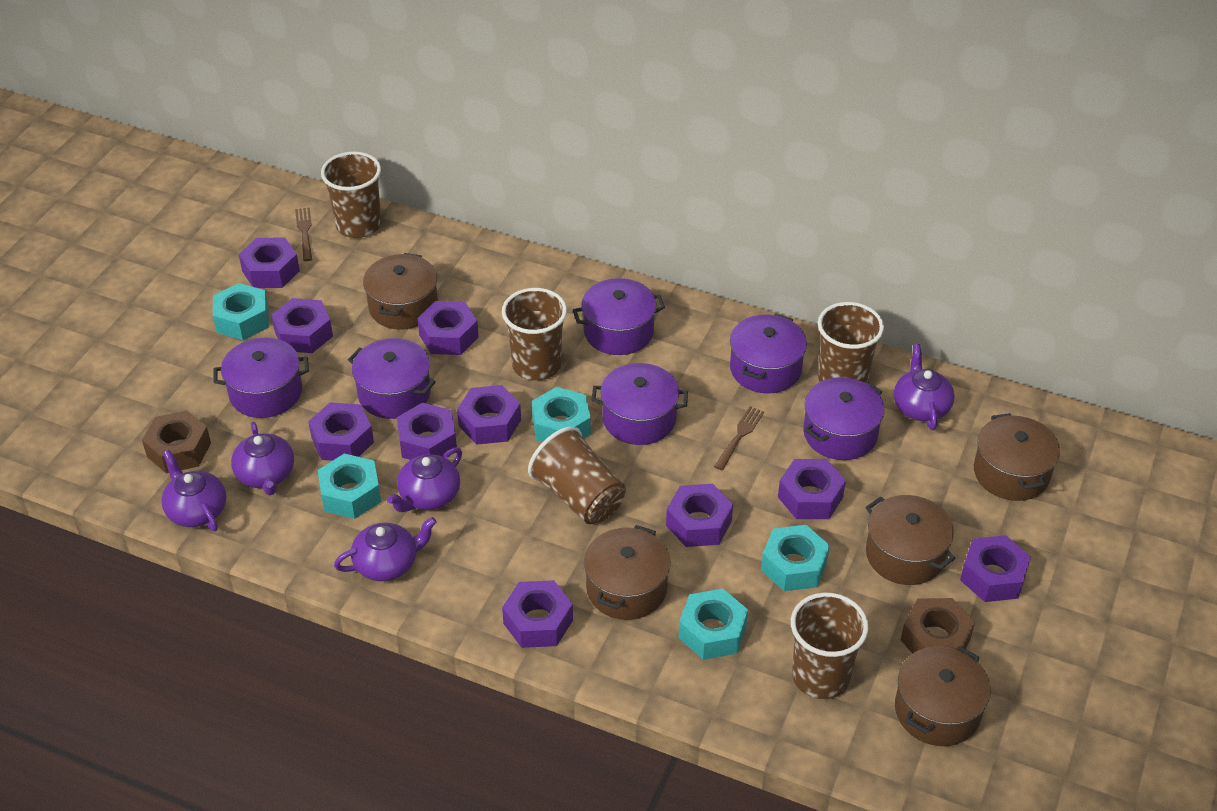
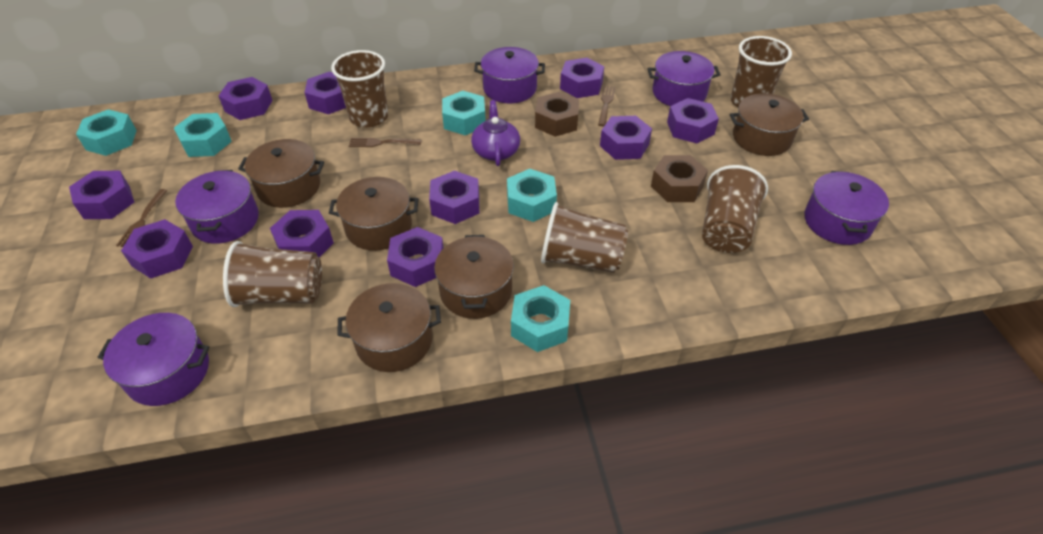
brown fork: [295,207,312,261] [714,406,764,470] = 2 -> [116,189,167,247] [349,138,422,147] [598,86,615,126] = 3
purple pot: [213,338,309,418] [348,338,436,419] [573,278,665,355] [591,363,688,445] [730,314,807,394] [803,377,884,460] = 6 -> [97,313,210,406] [175,170,259,244] [474,47,545,103] [647,51,720,106] [804,171,889,245] = 5
purple teapot: [161,450,226,531] [231,422,294,495] [334,517,437,581] [387,447,462,512] [894,344,955,430] = 5 -> [471,100,520,166] = 1

